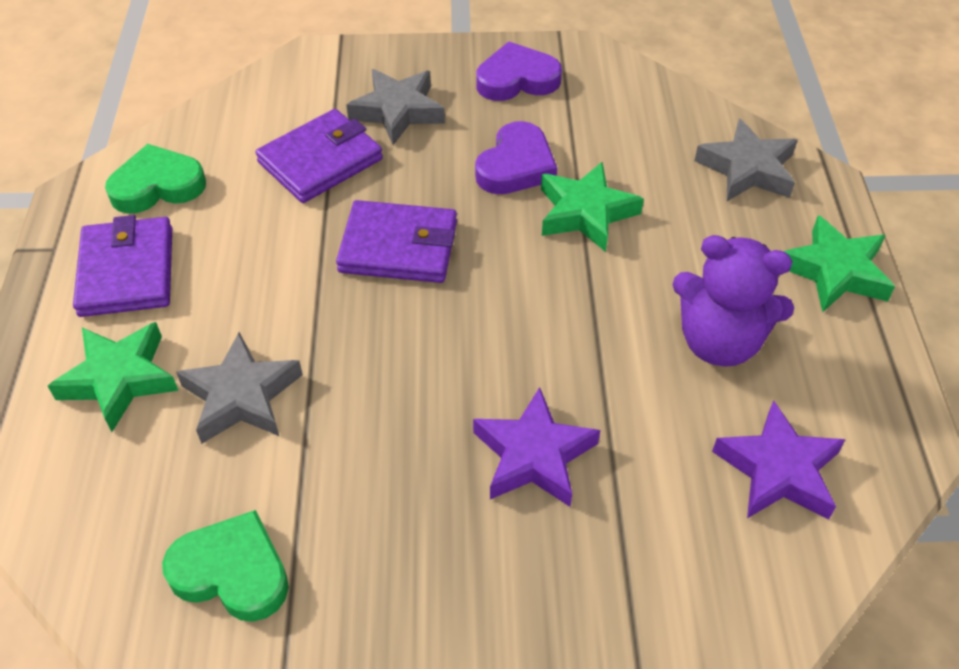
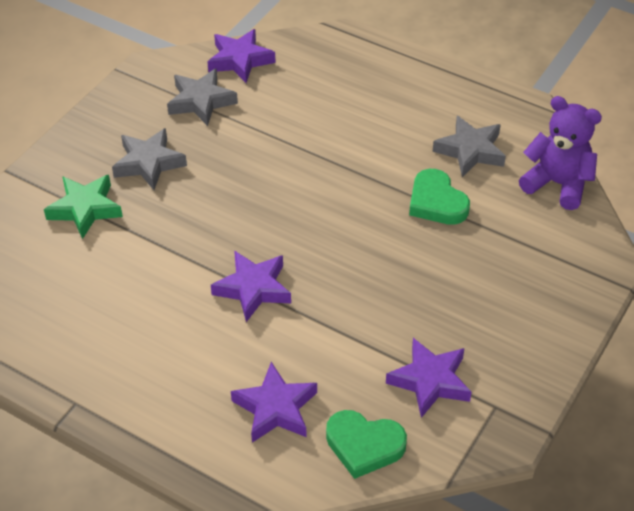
green star: [48,322,179,432] [541,162,644,252] [783,215,895,313] = 3 -> [44,175,123,239] = 1
purple heart: [475,121,557,194] [476,42,562,101] = 2 -> none = 0
purple star: [473,387,600,507] [712,400,846,520] = 2 -> [208,29,276,83] [211,250,291,322] [231,362,317,443] [386,338,471,418] = 4
purple wallet: [73,215,172,317] [255,109,383,203] [336,200,457,283] = 3 -> none = 0

